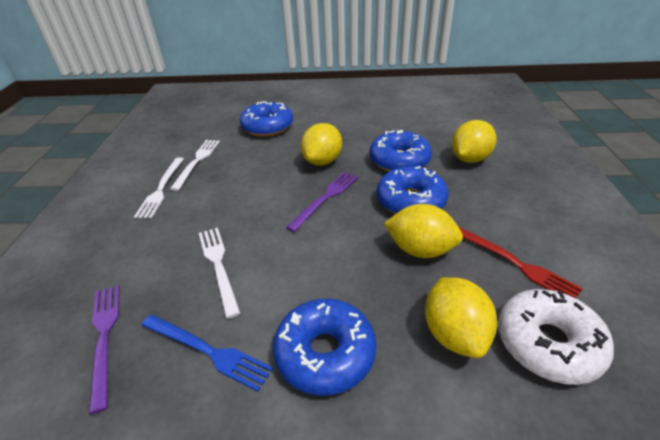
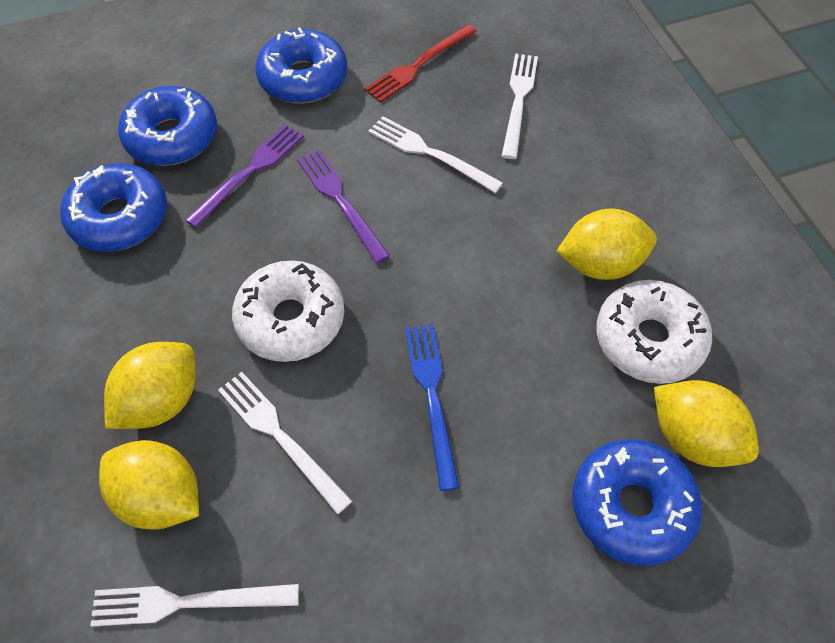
white donut: [498,289,614,385] = 1 -> [232,260,344,362] [596,280,712,384] = 2
white fork: [134,157,184,219] [170,140,220,191] [199,228,240,319] = 3 -> [90,584,299,627] [218,372,352,515] [368,116,503,193] [502,54,538,159] = 4

